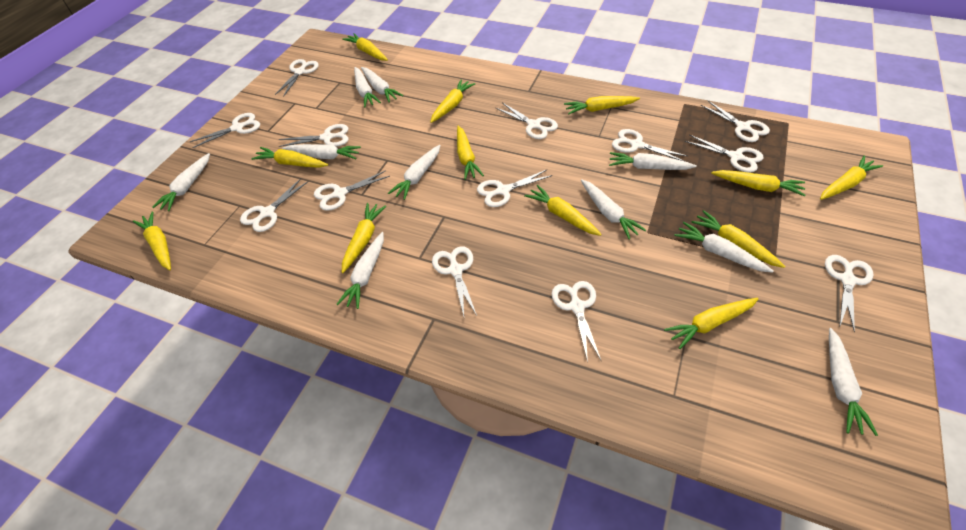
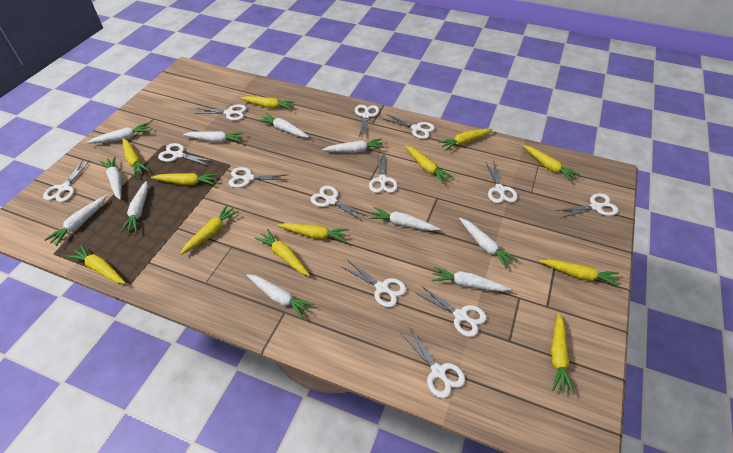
white carrot: [152,153,210,211] [282,144,361,159] [337,232,384,309] [354,67,381,108] [361,67,403,103] [388,145,441,200] [581,179,646,240] [609,152,697,170] [674,222,774,273] [829,328,878,436] = 10 -> [45,195,107,246] [87,123,151,143] [100,156,122,200] [120,181,148,233] [183,131,244,142] [246,274,314,319] [258,113,309,137] [322,138,384,153] [369,207,440,231] [432,266,511,292] [459,218,518,269] = 11

